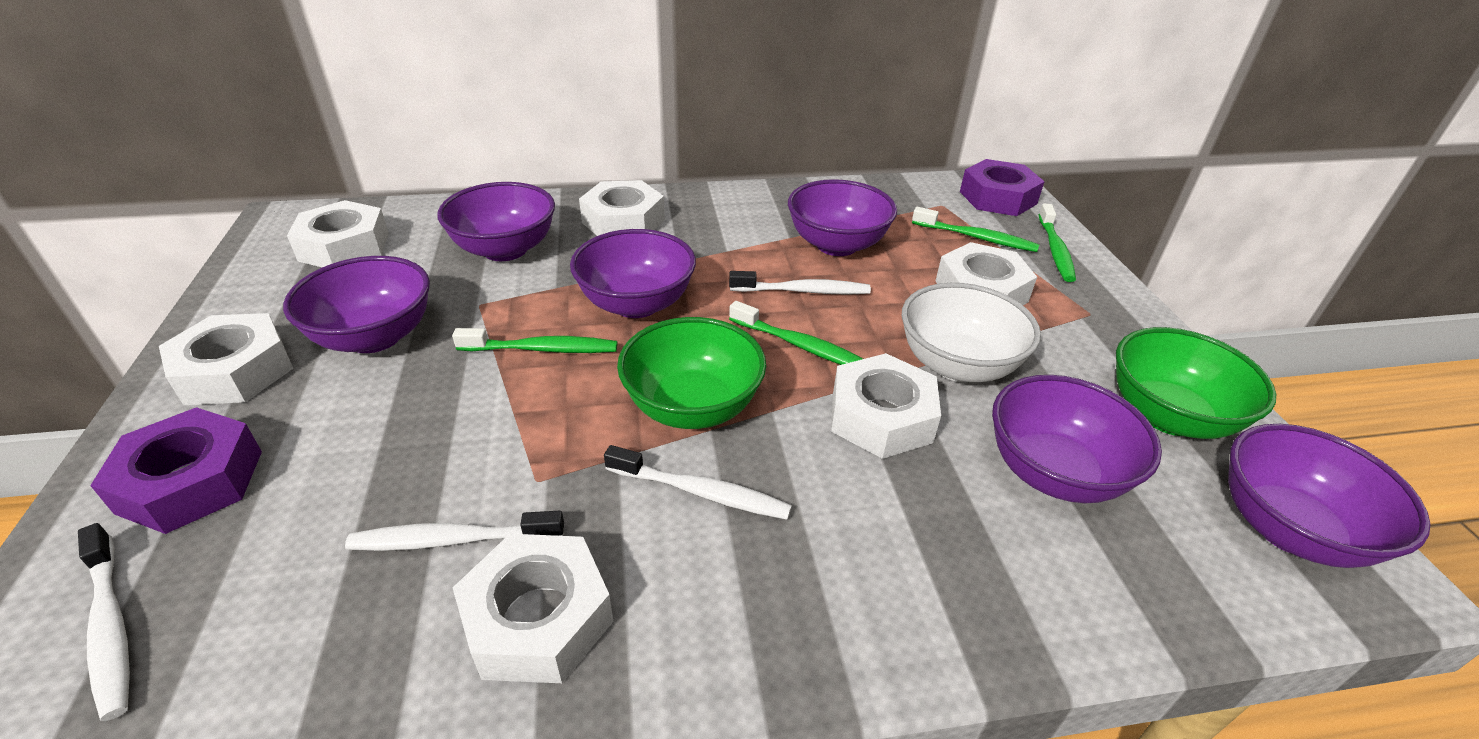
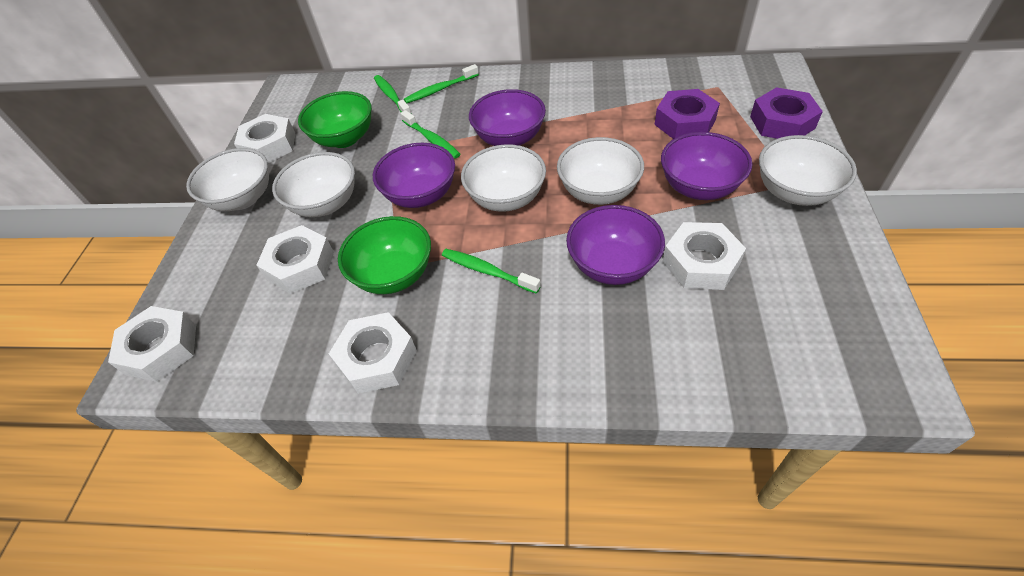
purple bowl: [283,256,430,353] [437,182,555,261] [570,229,696,318] [788,179,897,256] [992,375,1162,503] [1228,424,1431,568] = 6 -> [373,143,455,208] [469,89,546,146] [566,205,665,285] [661,132,752,200] = 4
white bowl: [902,283,1041,382] = 1 -> [186,148,269,211] [272,152,355,217] [461,144,546,212] [557,137,644,205] [759,135,857,206] = 5
white nut: [159,313,293,405] [287,200,389,267] [453,534,614,683] [579,180,665,236] [831,353,941,459] [936,242,1037,305] = 6 -> [108,306,196,382] [234,114,296,163] [256,225,334,294] [329,312,417,394] [662,222,746,290] = 5
white toothbrush: [78,523,130,721] [345,511,564,551] [604,445,792,520] [729,271,871,295] = 4 -> none = 0

